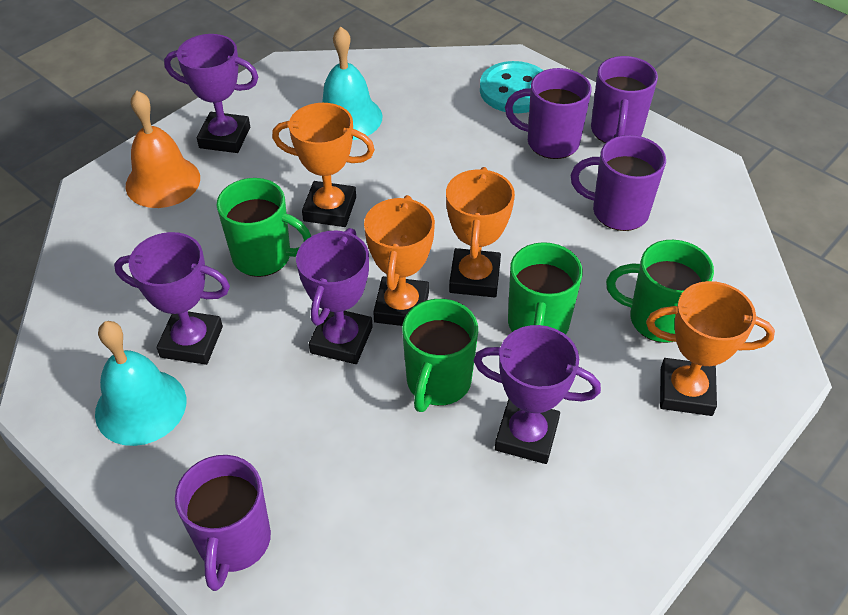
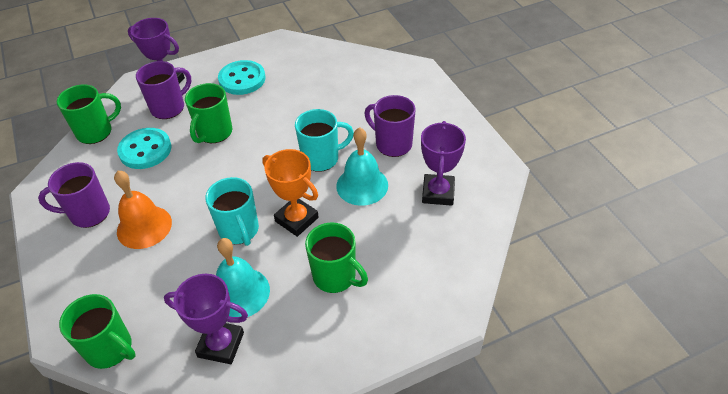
orange trophy: [272,103,375,227] [364,195,435,326] [446,167,515,297] [646,281,775,416] = 4 -> [262,149,319,237] = 1
purple mug: [175,455,271,591] [505,68,591,159] [571,135,666,231] [591,56,658,143] = 4 -> [38,162,110,228] [136,61,191,119] [365,95,416,157] = 3
purple trophy: [114,232,230,365] [164,34,258,153] [296,228,373,364] [473,325,601,464] = 4 -> [128,18,185,84] [164,274,248,364] [421,121,466,206] = 3
turquoise button: [480,61,543,113] = 1 -> [117,128,171,169] [218,60,266,95] = 2
turquoise mug: none = 0 -> [205,177,259,246] [295,109,354,172] = 2

